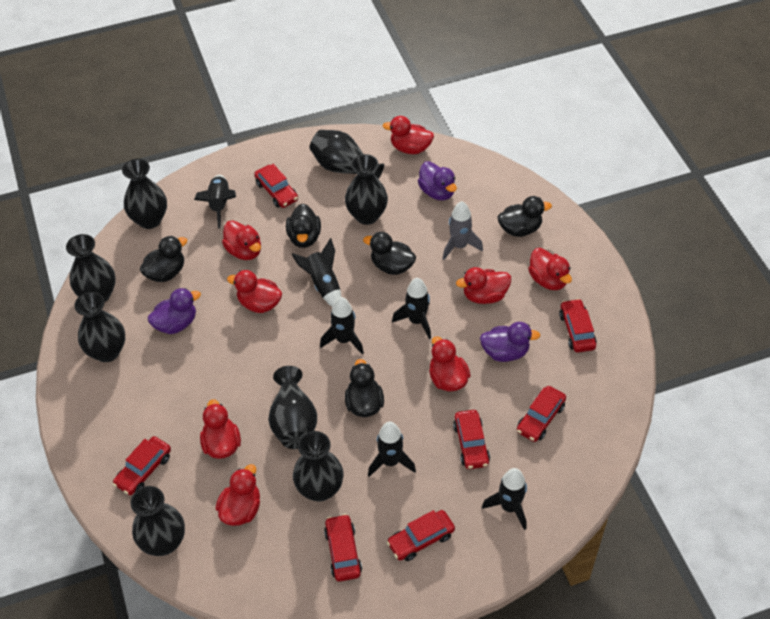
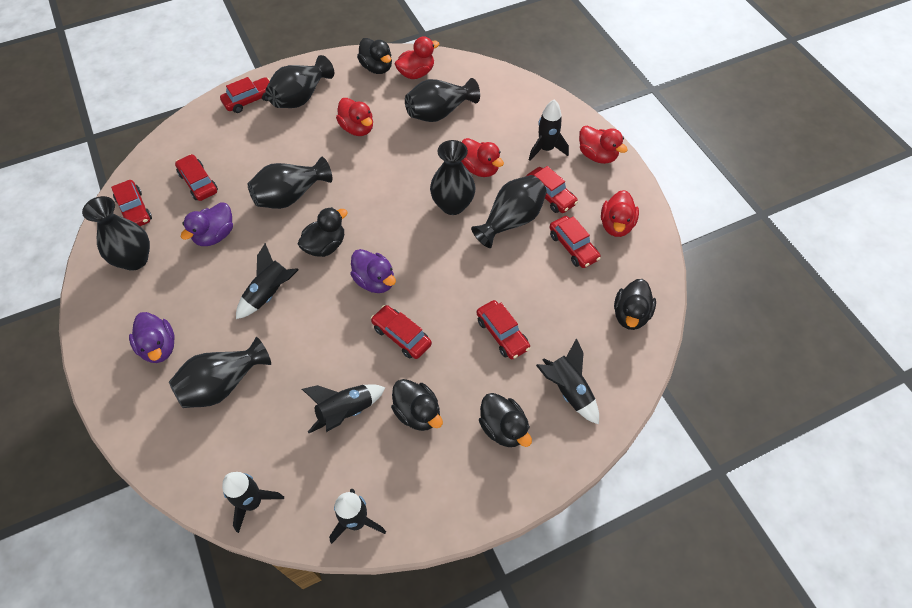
black vase: [66,234,116,302] [74,292,125,362] [122,159,167,229] [131,486,185,556] [268,366,317,449] [293,431,344,502] [309,130,384,179] [345,154,388,225] = 8 -> [82,196,150,271] [169,337,271,408] [248,157,332,209] [266,55,334,108] [405,78,480,122] [430,140,476,215] [471,175,547,248] = 7
grey rocket: [443,201,483,260] = 1 -> none = 0
red duck: [200,399,241,459] [216,464,260,526] [222,220,261,260] [227,270,282,313] [383,116,434,154] [429,337,471,391] [456,267,511,304] [528,248,572,290] = 8 -> [336,98,373,136] [395,36,439,79] [461,138,504,177] [579,126,628,164] [601,190,639,237] = 5

